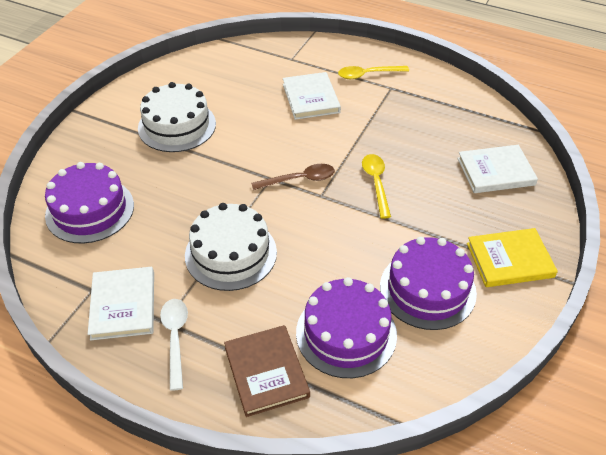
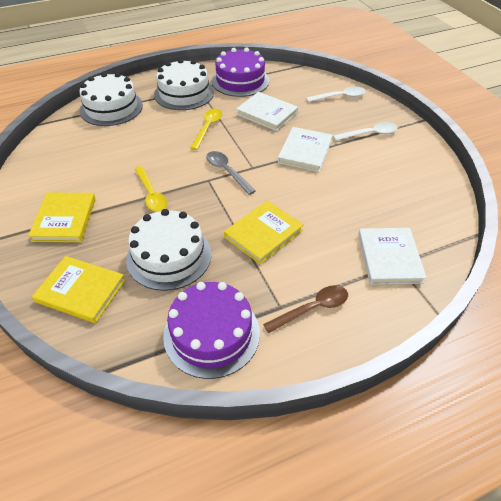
brown book: [224,325,310,417] = 1 -> none = 0
grey spoon: none = 0 -> [206,151,256,195] = 1
purple cake: [45,162,134,243] [296,277,397,378] [380,237,477,330] = 3 -> [163,282,260,379] [212,48,269,97] = 2
white cake: [138,82,216,152] [185,203,277,291] = 2 -> [79,72,143,126] [126,209,211,291] [154,59,214,110] = 3
white spoon: [160,299,188,391] = 1 -> [306,87,366,102] [333,122,398,141] = 2
yellow book: [467,228,558,287] = 1 -> [28,193,96,242] [32,256,125,323] [224,200,304,264] = 3

